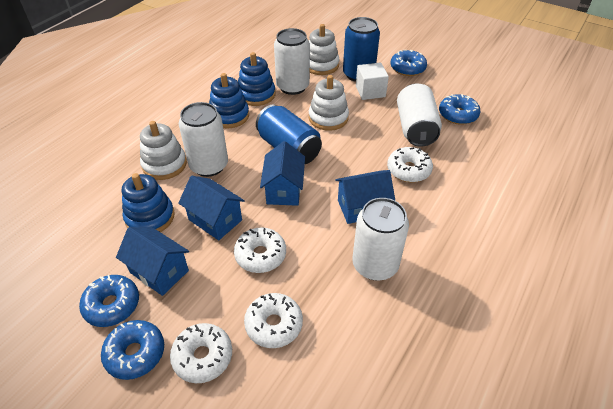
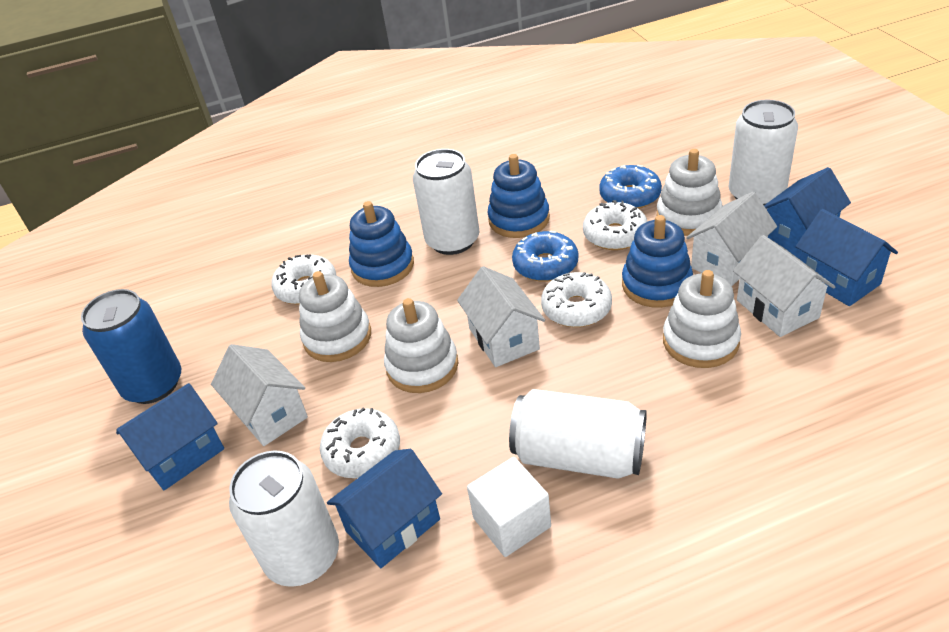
blue can: [256,105,322,164] [343,17,380,82] = 2 -> [81,289,181,404] = 1
blue donut: [79,275,139,327] [101,320,164,380] [391,50,427,76] [439,94,480,125] = 4 -> [512,231,578,282] [599,165,662,209] = 2
white house: none = 0 -> [211,344,308,446] [457,266,545,367] [686,192,777,286] [733,235,835,337] = 4
white stacking toy: [140,121,187,180] [309,24,340,75] [309,75,349,131] = 3 -> [299,271,371,362] [384,298,458,393] [657,149,723,236] [663,270,741,368] = 4

